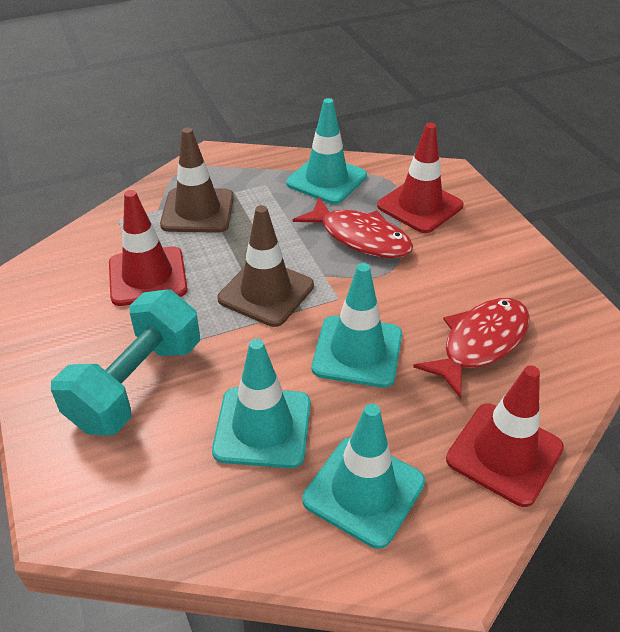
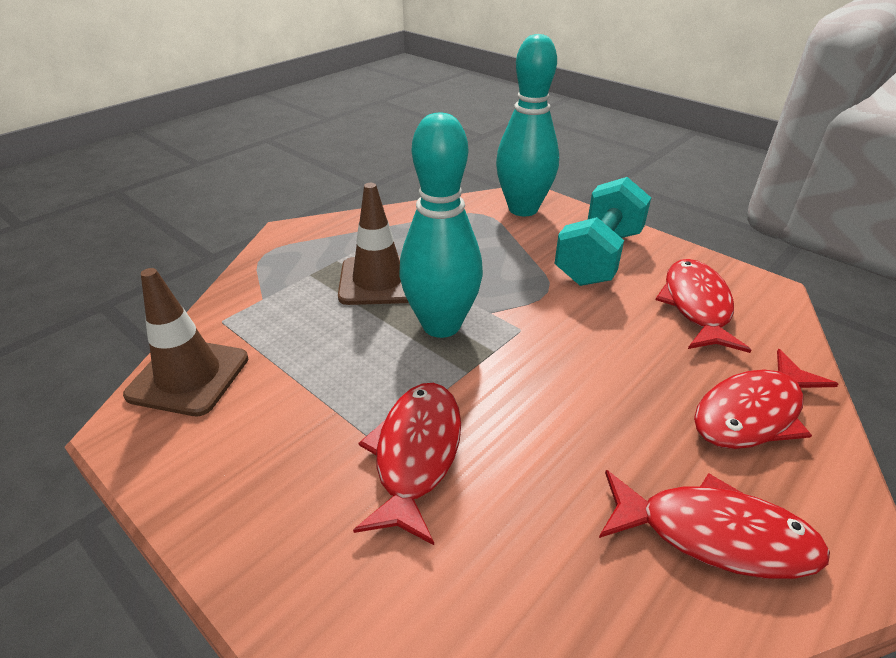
red fish: [293,197,413,258] [413,298,530,399] = 2 -> [353,383,461,545] [599,470,830,579] [655,259,751,353] [694,349,838,449] = 4
red traffic cone: [109,190,188,306] [377,123,464,233] [446,365,564,507] = 3 -> none = 0
turquoise bowling pin: none = 0 -> [399,113,483,338] [496,34,559,216] = 2
turquoise traffic cone: [212,339,311,468] [286,98,367,204] [302,404,425,549] [312,263,402,388] = 4 -> none = 0

